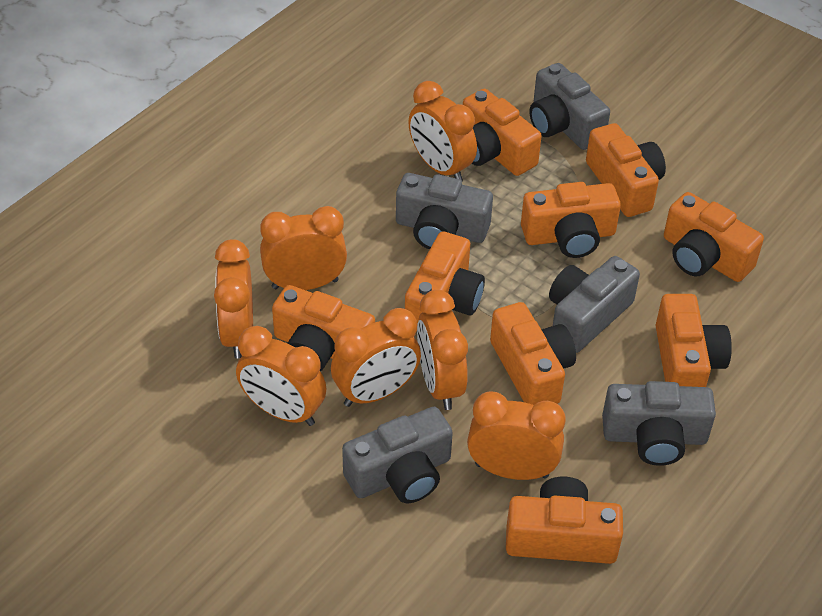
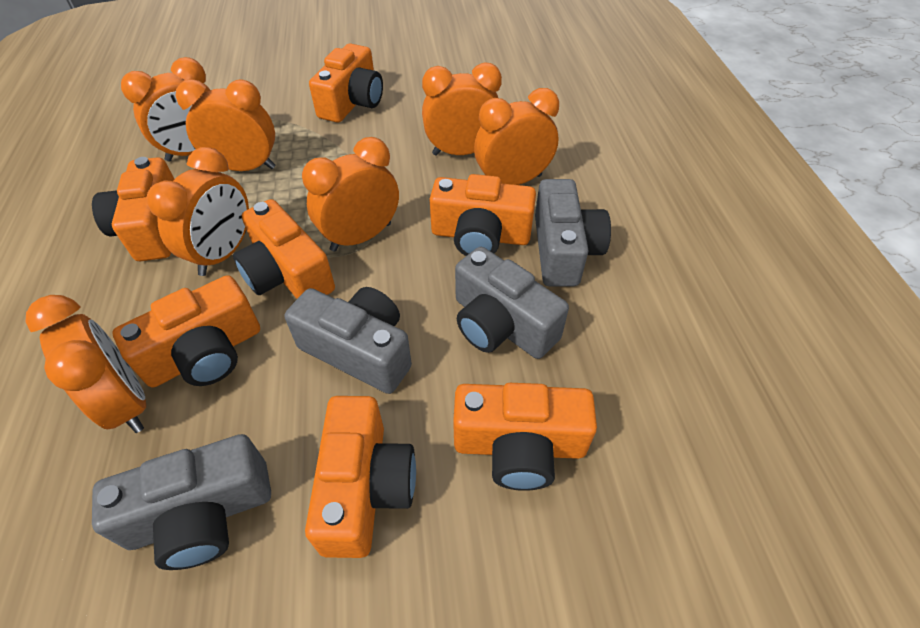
grey camera: [342,407,453,503] [396,173,493,249] [530,63,610,150] [549,256,640,353] [602,381,716,466] = 5 -> [92,434,271,570] [285,287,412,394] [455,247,569,359] [535,179,611,286] = 4
orange camera: [272,285,375,371] [405,231,485,324] [463,89,542,176] [490,302,576,405] [506,477,623,564] [521,182,621,258] [586,123,666,217] [656,294,732,387] [664,192,764,282] = 9 -> [92,157,174,261] [113,275,260,387] [233,199,335,299] [305,396,416,558] [309,43,383,123] [430,174,536,256] [453,383,597,491] = 7

